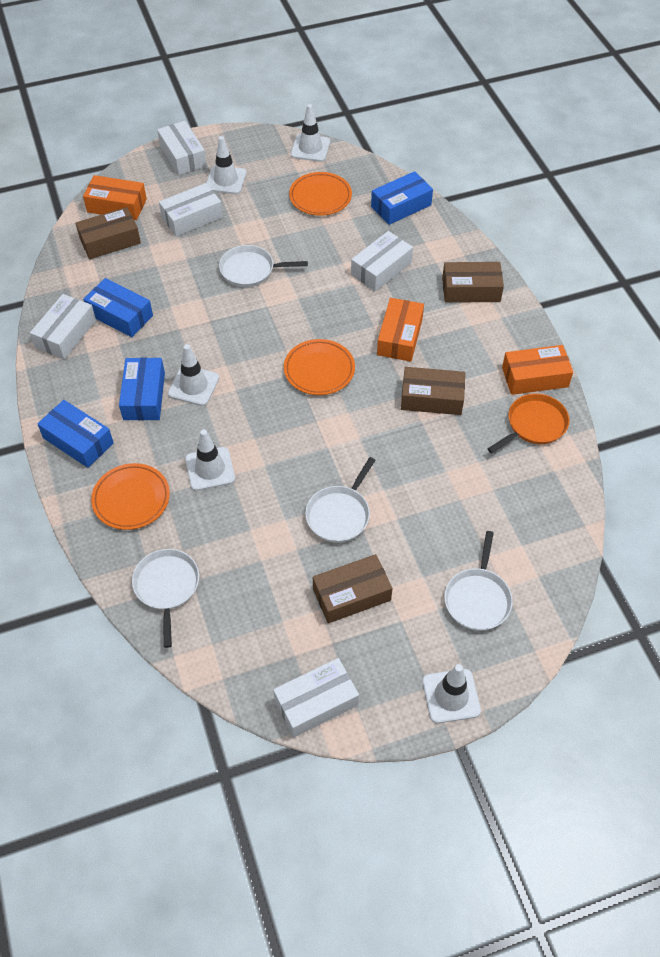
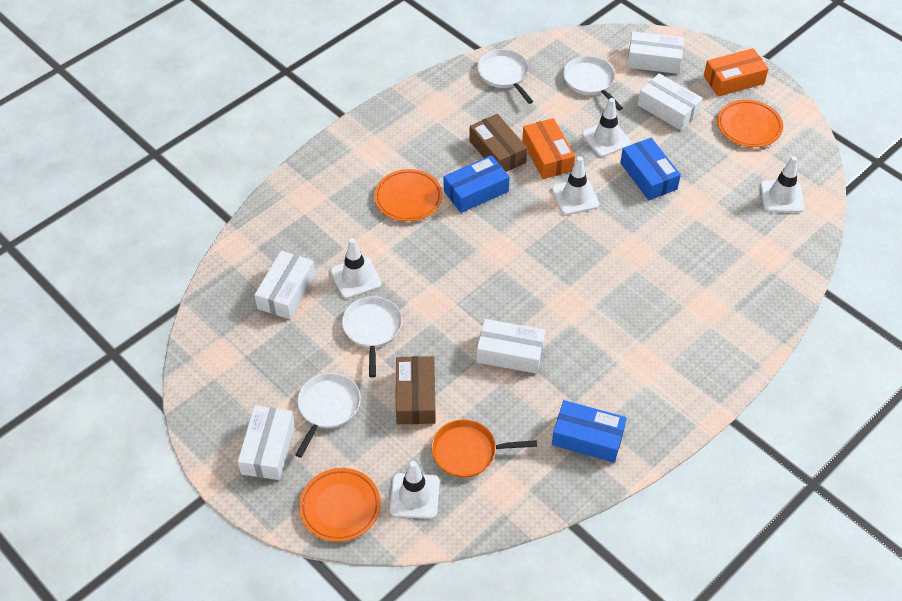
blue box: [38,400,114,468] [83,278,153,337] [119,358,165,420] [371,171,433,225] = 4 -> [444,155,510,213] [552,400,627,463] [620,138,681,200] = 3
brown box: [75,207,141,259] [313,554,393,623] [401,367,465,415] [442,262,504,303] = 4 -> [396,356,436,424] [469,114,527,172] = 2
orange box: [83,175,147,220] [377,298,424,362] [502,345,573,395] = 3 -> [522,118,575,179] [704,48,769,97] = 2

